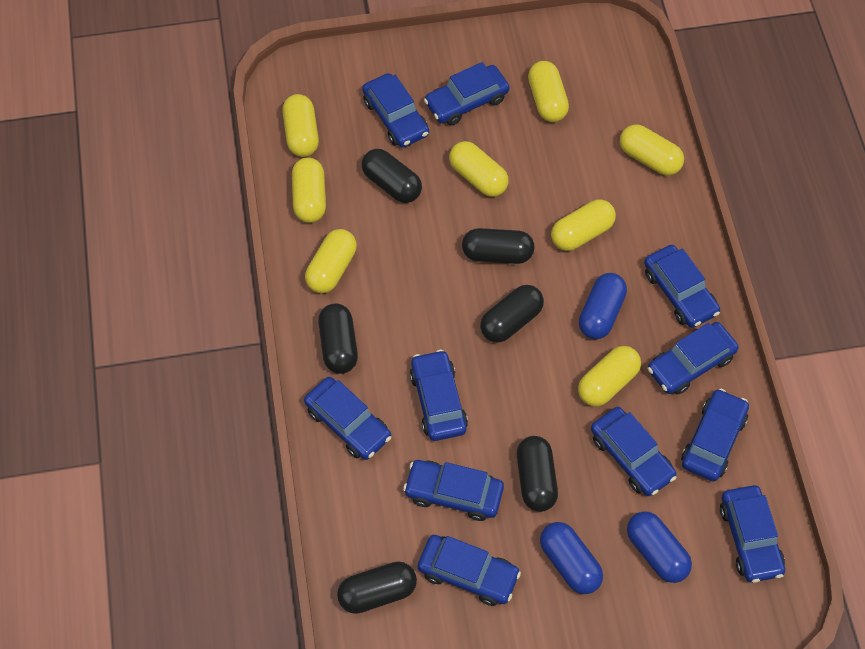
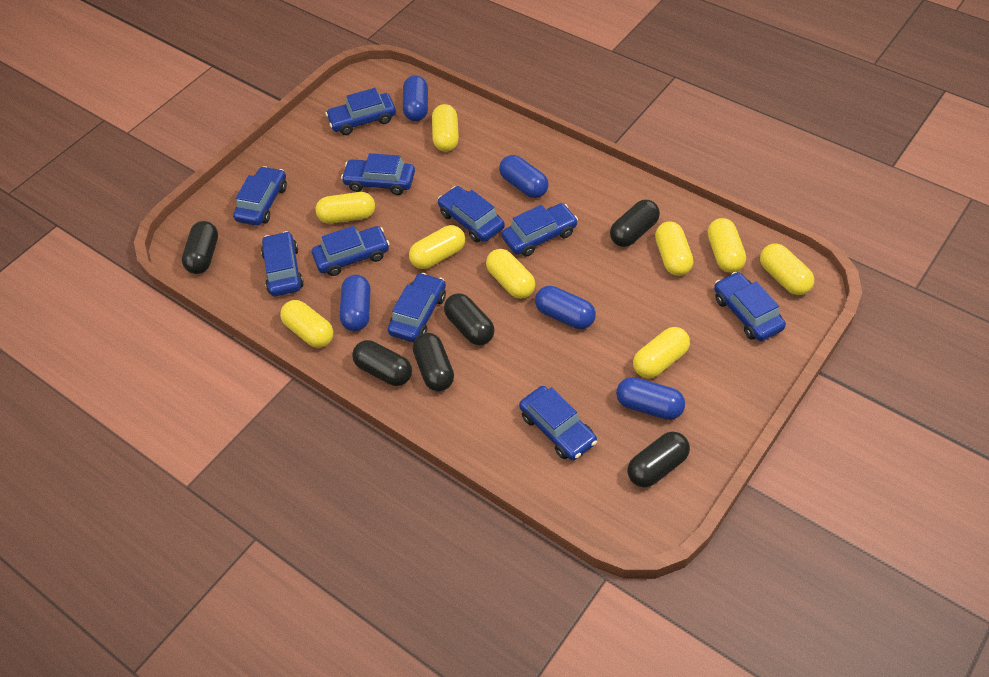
blue capsule: [540,522,603,594] [579,273,627,339] [627,511,692,583] = 3 -> [340,275,370,331] [403,75,428,121] [499,155,548,198] [535,286,596,329] [616,377,685,420] = 5
blue car: [304,377,391,460] [362,73,429,148] [403,460,504,521] [410,350,468,441] [418,535,521,606] [424,62,510,125] [591,407,677,496] [644,245,720,328] [648,322,739,395] [681,389,749,481] [720,485,785,583] = 11 -> [233,166,287,226] [261,231,304,296] [312,226,389,276] [326,88,396,135] [341,153,415,195] [388,273,446,342] [438,186,505,242] [502,203,578,257] [519,386,597,461] [714,272,786,341] = 10
yellow capsule: [282,94,319,157] [292,158,326,223] [305,229,357,293] [449,141,508,197] [528,61,569,122] [551,199,616,251] [578,346,641,407] [620,124,684,175] = 8 -> [280,300,334,348] [316,192,375,224] [409,225,465,269] [432,104,459,152] [486,249,535,299] [633,327,690,378] [655,222,693,276] [708,218,746,273] [760,243,814,295] = 9

